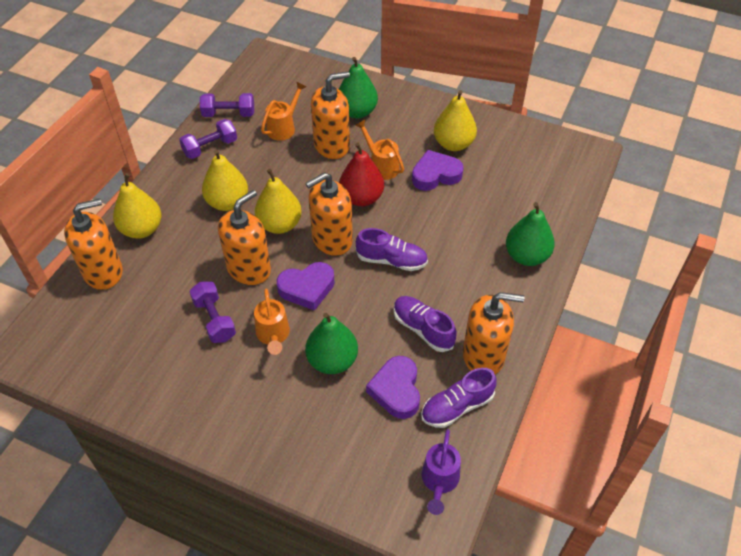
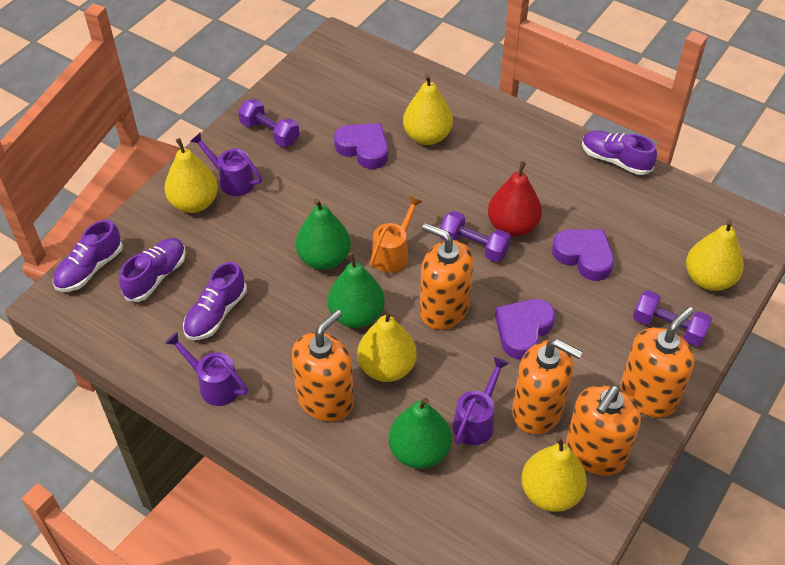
orange watering can: [254,288,290,355] [261,81,307,141] [355,120,404,180] = 3 -> [370,195,423,273] = 1
purple shoe: [356,228,428,271] [394,296,457,352] [421,368,497,428] = 3 -> [52,220,123,292] [119,238,186,302] [183,262,247,340] [582,130,657,175] = 4
purple watering can: [422,429,461,515] = 1 -> [165,332,248,406] [190,133,262,196] [453,357,509,445] = 3
yellow pear: [113,173,161,239] [202,150,248,211] [255,169,302,234] [434,90,477,151] = 4 -> [164,138,218,213] [357,310,417,382] [403,74,453,145] [521,436,587,512] [686,220,744,291] = 5

